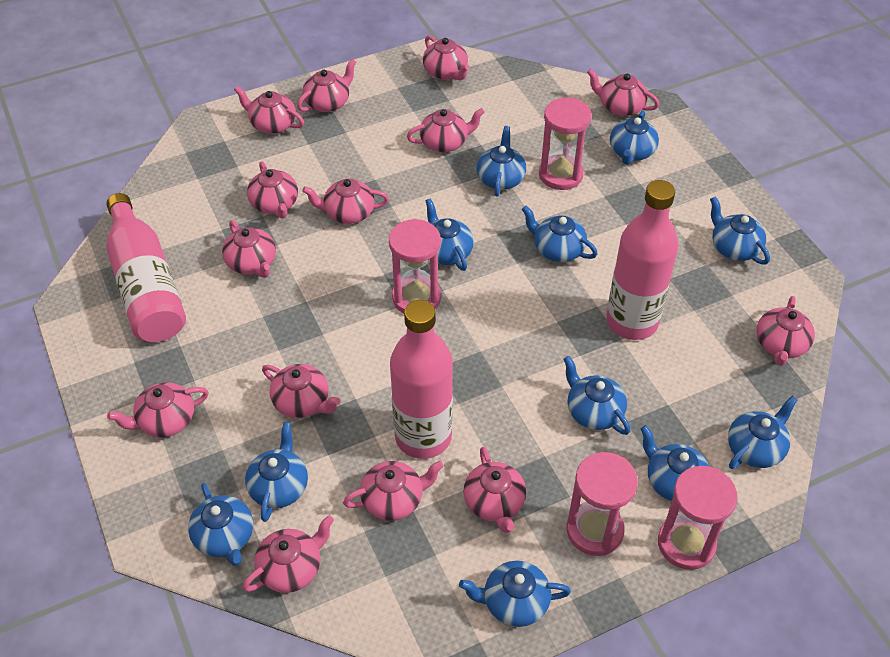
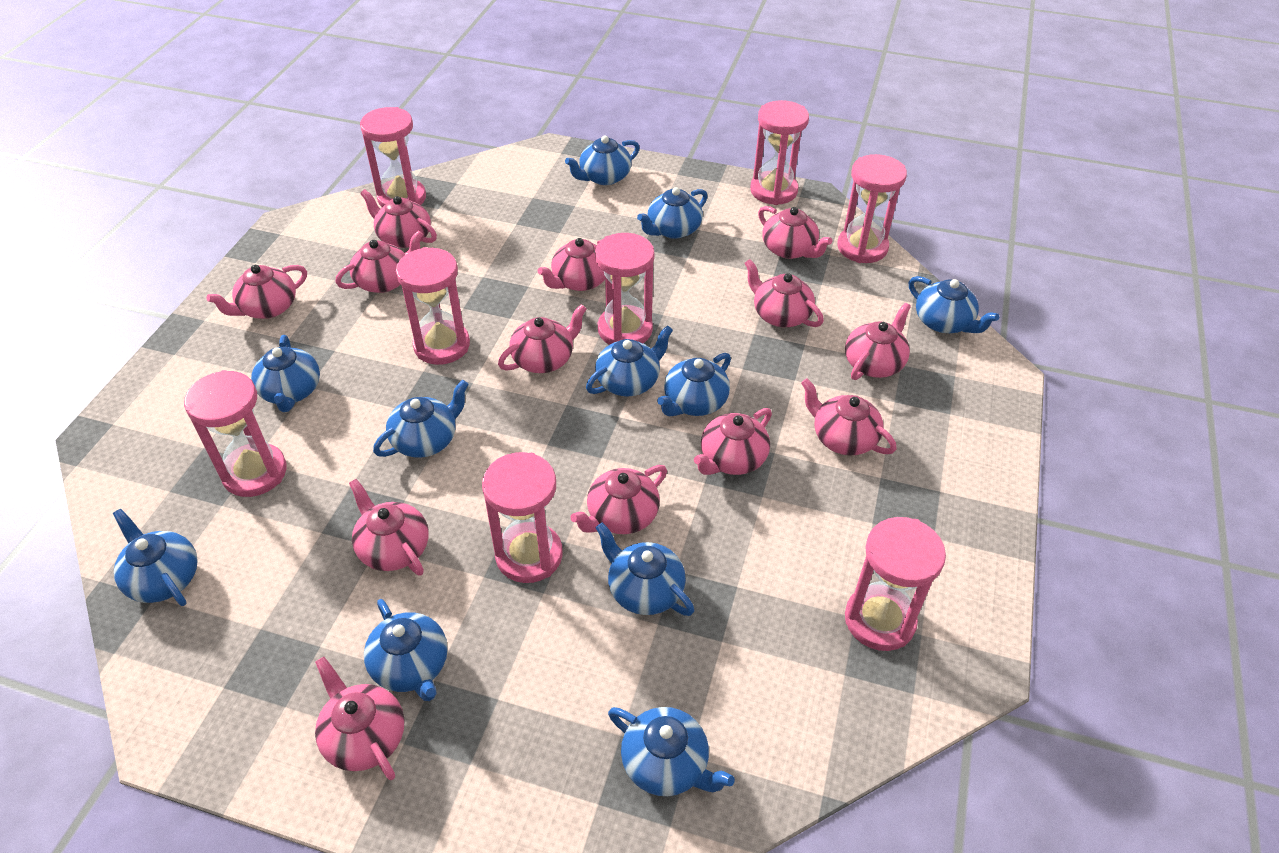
pink bottle: [106,193,186,342] [390,300,453,459] [606,180,678,340] = 3 -> none = 0
pink hourglass: [389,219,441,314] [539,97,592,190] [567,452,638,556] [658,466,737,570] = 4 -> [184,370,287,497] [360,107,426,207] [396,247,470,365] [482,452,563,583] [595,233,654,345] [750,100,809,205] [837,154,907,263] [845,517,946,651] = 8
pink teapot: [107,382,209,437] [222,220,276,278] [234,86,304,134] [242,515,334,593] [247,161,298,218] [262,364,340,418] [297,59,356,112] [302,179,389,224] [343,461,444,521] [407,108,485,152] [423,35,470,80] [463,447,526,533] [587,69,659,116] [756,296,815,366] = 14 -> [207,265,307,319] [315,657,405,780] [335,230,423,293] [349,479,429,576] [360,189,437,248] [498,304,586,373] [538,238,605,291] [570,465,667,534] [694,408,772,475] [744,259,824,327] [758,206,833,259] [801,378,897,455] [845,303,911,380] = 13

